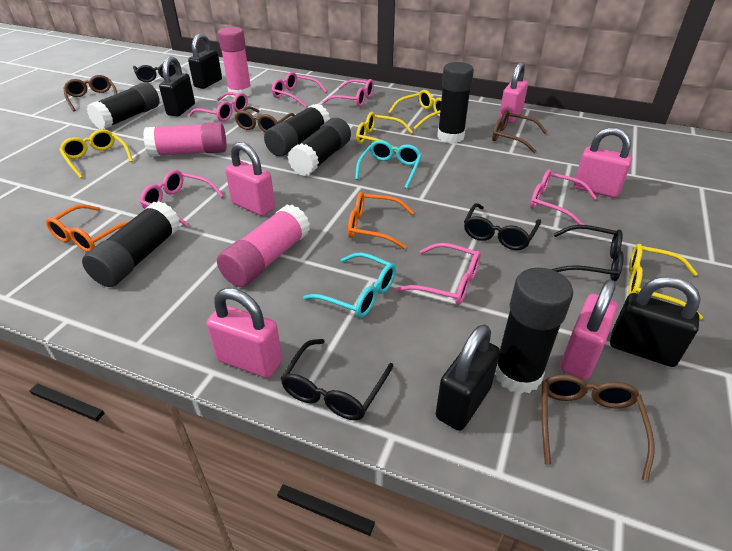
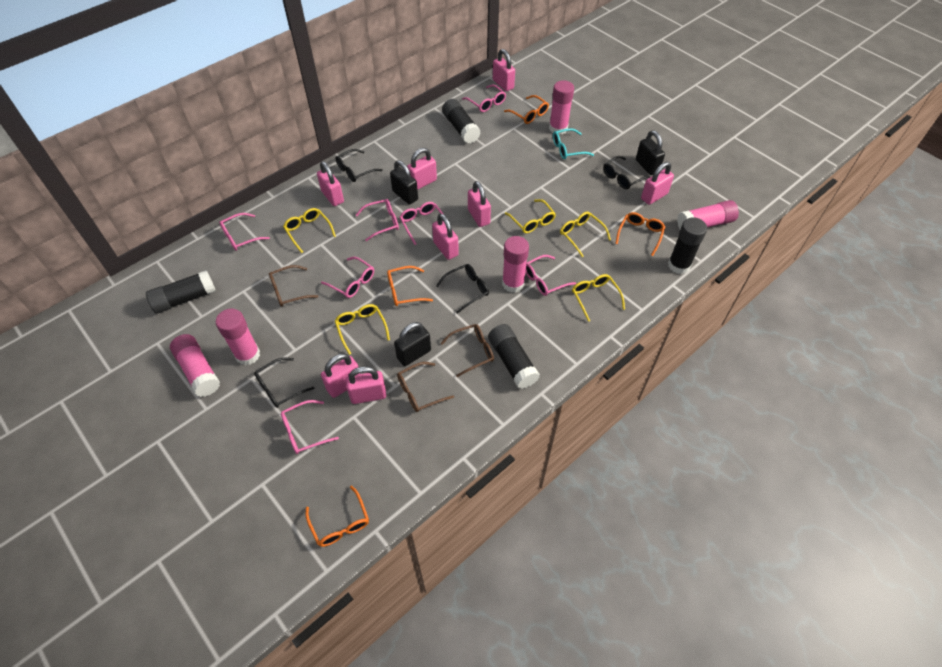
black glue stick: [82,201,180,287] [87,82,160,129] [264,103,330,156] [288,118,351,176] [437,62,474,143] [495,268,573,394] = 6 -> [146,270,216,314] [442,99,481,143] [488,324,540,389] [668,217,707,274] = 4
black padlock: [159,56,195,116] [188,34,222,89] [436,324,500,431] [610,276,701,367] = 4 -> [390,160,418,205] [394,322,431,366] [636,130,665,175] = 3
brown glasses: [64,75,117,111] [234,106,295,132] [492,110,547,153] [542,374,655,482] = 4 -> [269,265,318,307] [397,362,454,412] [440,324,494,377] = 3
orange glasses: [46,204,128,252] [348,192,414,249] = 2 -> [305,485,369,547] [387,266,433,306] [504,95,549,124] [615,212,665,256] = 4
pink glasses: [140,170,224,227] [189,92,248,122] [272,72,327,107] [322,79,374,107] [396,243,481,305] [530,170,597,225] = 6 -> [219,213,270,251] [281,400,339,454] [321,257,374,298] [356,199,399,241] [400,202,443,245] [462,84,506,112] [526,255,576,296] = 7
pink glue stick: [143,122,227,157] [217,205,310,287] [218,27,252,98] = 3 -> [170,334,220,397] [216,309,260,366] [502,236,529,293] [549,80,574,135] [677,200,739,229] = 5
pink padlock: [206,288,282,378] [225,142,275,216] [499,62,528,123] [560,280,618,380] [574,127,632,198] = 5 -> [317,161,344,206] [321,353,360,398] [346,366,386,404] [407,148,437,190] [432,214,459,260] [468,181,491,227] [493,49,515,91] [641,162,674,205] = 8
turquoise glasses: [303,252,396,318] [355,140,422,189] = 2 -> [553,128,594,159] = 1
yellow glasses: [59,129,133,179] [356,112,413,152] [388,90,442,130] [628,244,703,319] = 4 -> [283,208,336,253] [335,304,390,355] [505,199,556,233] [560,212,611,257] [572,274,625,322] = 5

